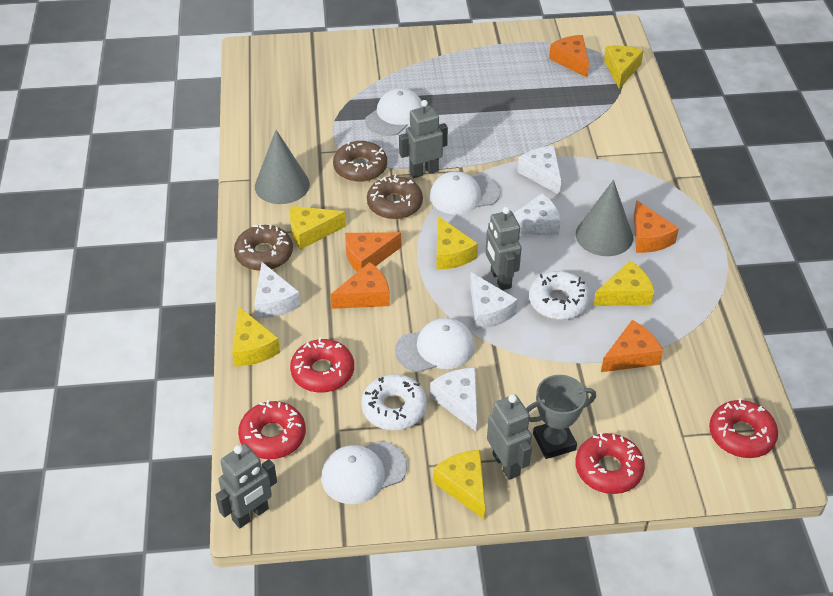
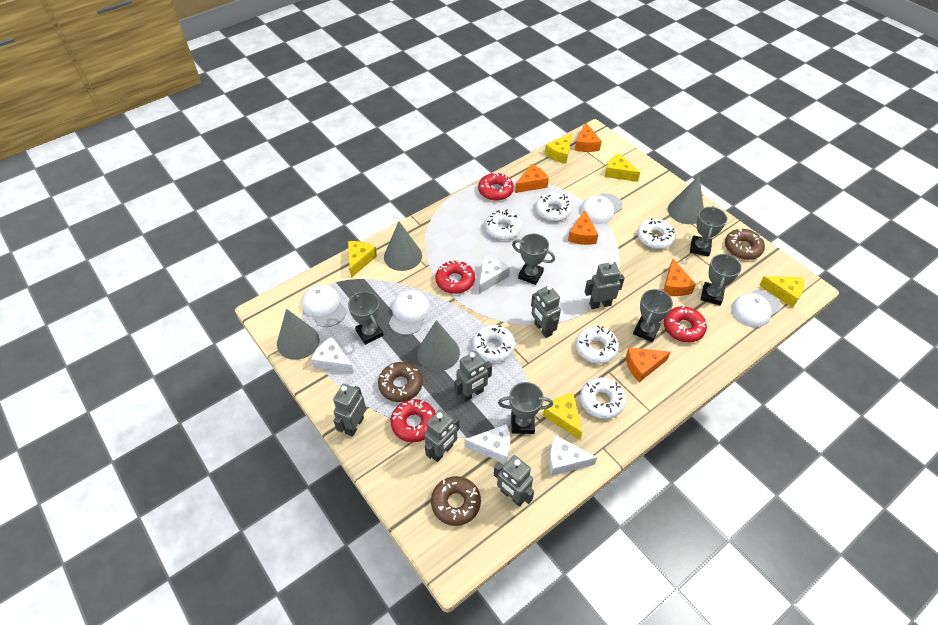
grey cone: [255,130,310,204] [576,180,633,256] = 2 -> [277,309,320,360] [384,221,422,271] [417,320,460,371] [668,176,704,224] = 4
grey robot: [215,444,277,528] [399,100,448,178] [485,207,521,290] [487,394,532,480] = 4 -> [333,384,366,437] [424,409,459,462] [454,351,492,402] [494,455,534,507] [531,285,561,338] [585,260,625,309] = 6
grey trophy: [526,375,596,459] = 1 -> [348,291,383,345] [498,382,553,434] [512,234,555,285] [633,289,673,342] [690,206,727,257] [701,253,741,305] = 6
white cheese: [254,262,301,319] [430,368,477,431] [470,272,518,330] [513,194,561,235] [517,146,561,195] = 5 -> [311,337,354,373] [464,424,510,464] [479,256,510,294] [549,436,597,476] = 4
white donut: [361,374,427,430] [529,271,590,320] = 2 -> [472,325,515,362] [485,209,522,240] [536,193,572,221] [576,326,619,364] [580,377,626,419] [637,218,676,249] = 6
yellow cheese: [232,307,280,366] [290,206,346,250] [433,450,485,519] [436,216,478,270] [594,261,654,306] [604,46,644,89] = 6 -> [348,241,377,278] [543,393,582,440] [545,134,572,163] [605,154,640,182] [759,276,804,307] = 5

